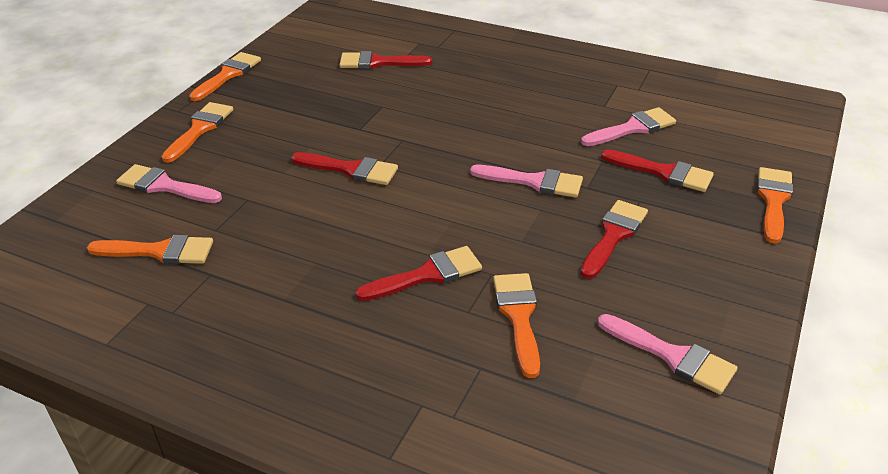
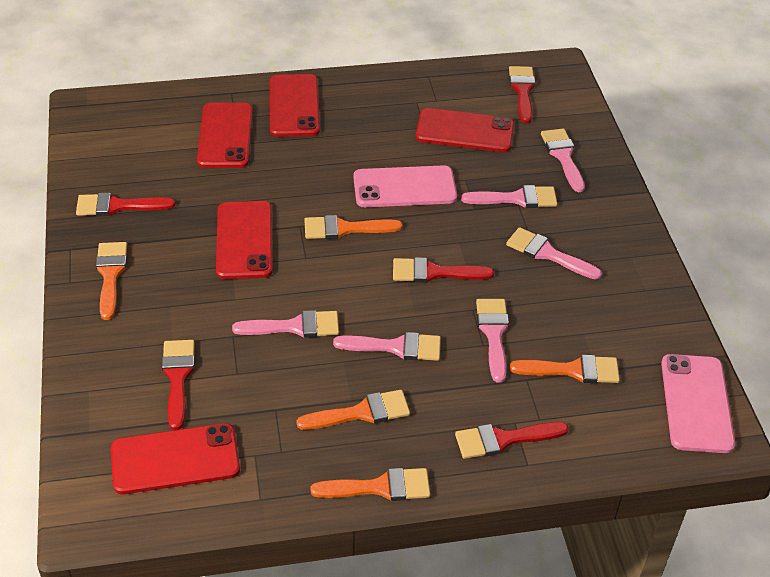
pink brush: [116,164,222,203] [470,165,583,198] [581,107,676,146] [598,314,737,395] = 4 -> [232,310,339,338] [333,332,441,361] [461,185,557,208] [476,299,509,383] [506,227,602,280] [541,128,585,192] = 6
pink phone: none = 0 -> [353,165,457,207] [661,354,735,453] = 2
red phone: none = 0 -> [111,423,240,494] [197,103,253,168] [216,201,273,279] [269,74,320,137] [415,108,514,152] = 5

